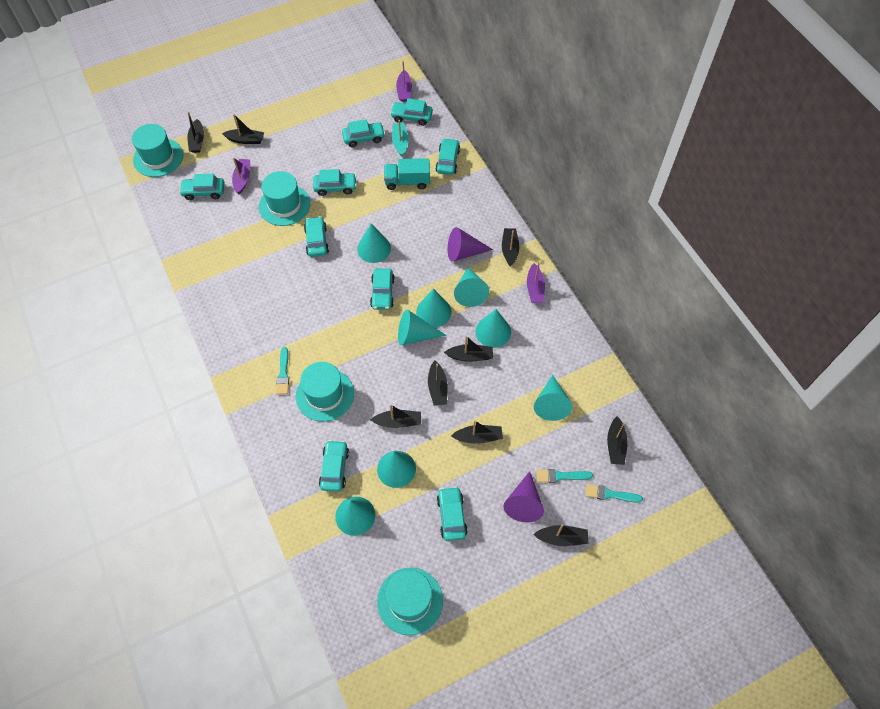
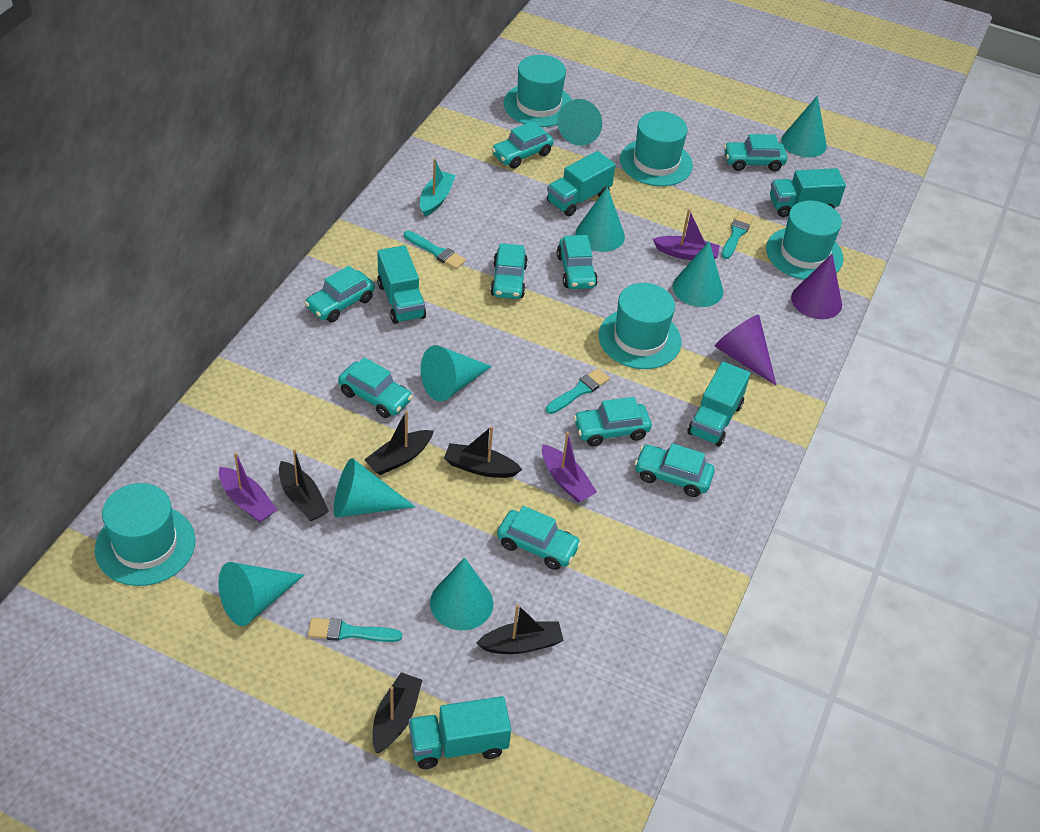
black boat: [187,112,204,153] [222,114,264,144] [371,404,421,428] [428,361,448,406] [444,336,493,362] [451,420,503,444] [502,228,519,267] [533,524,588,546] [607,416,628,465] = 9 -> [279,449,329,521] [364,411,434,475] [372,672,422,753] [444,426,522,478] [476,604,564,654] = 5
turquoise brush: [276,347,289,395] [536,469,593,483] [585,484,643,503] = 3 -> [308,618,402,642] [404,231,466,269] [546,368,610,414] [721,212,753,259] = 4
turquoise hat: [132,124,183,177] [259,171,310,226] [296,362,354,422] [377,568,443,635] = 4 -> [95,483,195,586] [504,55,572,127] [599,283,682,369] [620,111,693,186] [766,201,844,280] = 5
turquoise truck: [384,158,430,190] = 1 -> [377,245,426,324] [409,696,511,769] [547,151,616,216] [687,361,751,447] [770,168,846,217] = 5

